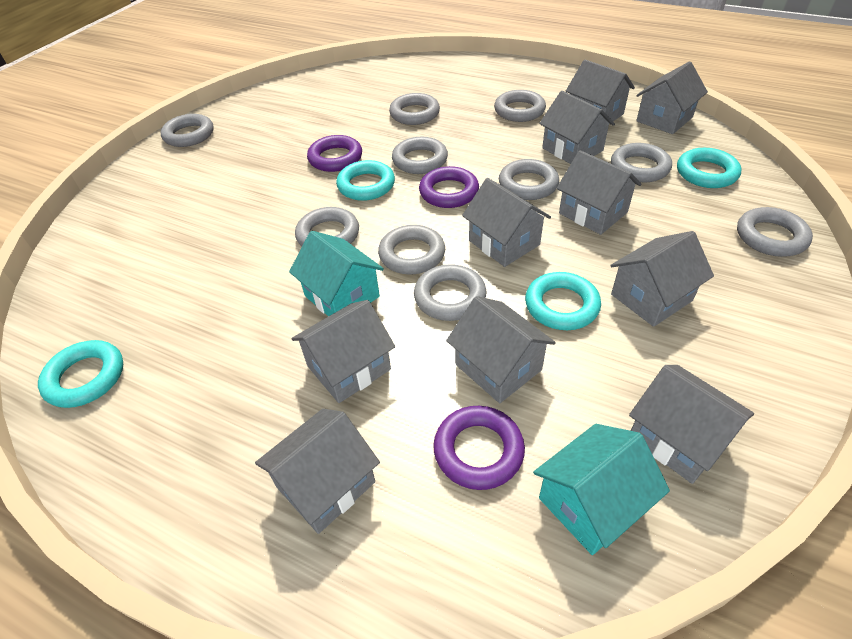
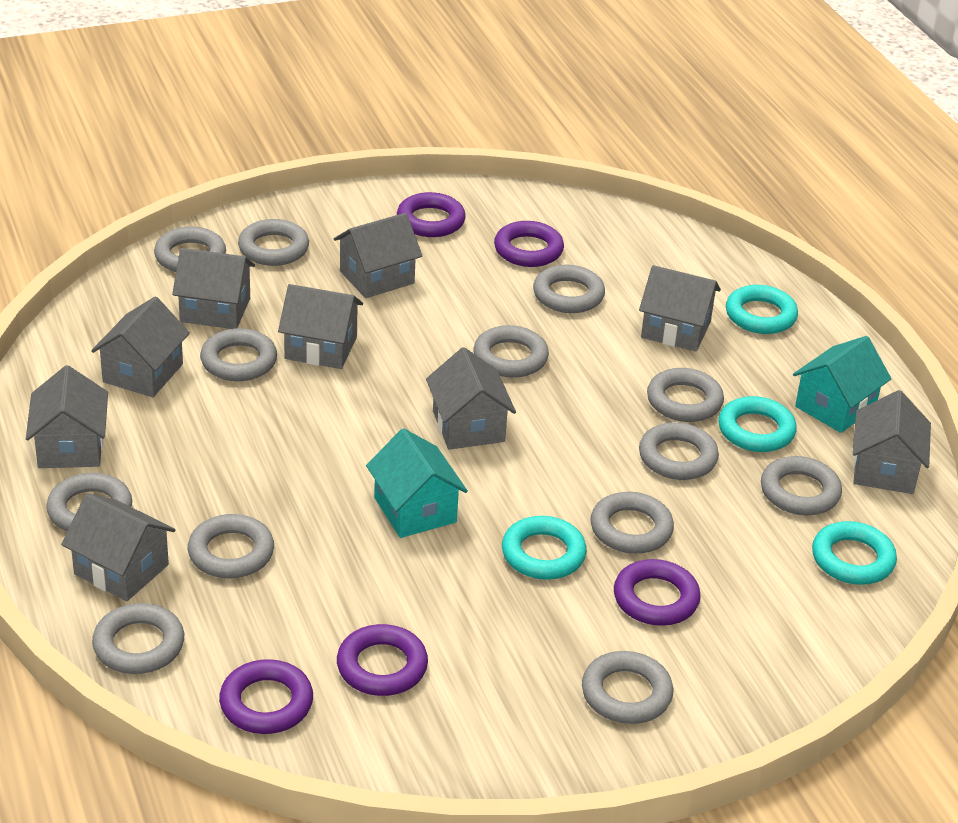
grey house: [255,409,380,534] [291,300,395,403] [446,296,556,403] [462,178,551,267] [539,91,615,164] [557,150,642,235] [566,59,635,121] [610,231,714,327] [629,365,754,484] [636,61,708,134] = 10 -> [26,365,108,468] [61,493,175,601] [91,297,190,397] [172,248,255,329] [278,284,363,369] [334,213,422,298] [426,347,516,450] [639,265,721,351] [852,390,931,494] = 9
grey ring: [161,114,214,147] [295,207,359,247] [378,225,445,275] [389,93,440,125] [392,137,448,174] [414,264,486,321] [494,90,546,122] [499,159,559,200] [611,143,672,182] [737,207,813,257] = 10 -> [46,473,132,531] [92,603,184,674] [154,226,226,272] [188,514,274,579] [200,328,277,381] [238,219,309,266] [473,325,549,378] [533,265,605,313] [582,651,673,724] [591,492,674,554] [639,422,719,480] [647,368,724,422] [761,456,842,515] = 13
purple ring: [307,135,362,172] [419,166,479,208] [433,406,525,490] = 3 -> [219,659,313,734] [337,624,428,696] [397,192,466,237] [494,221,564,267] [614,559,701,626] = 5

